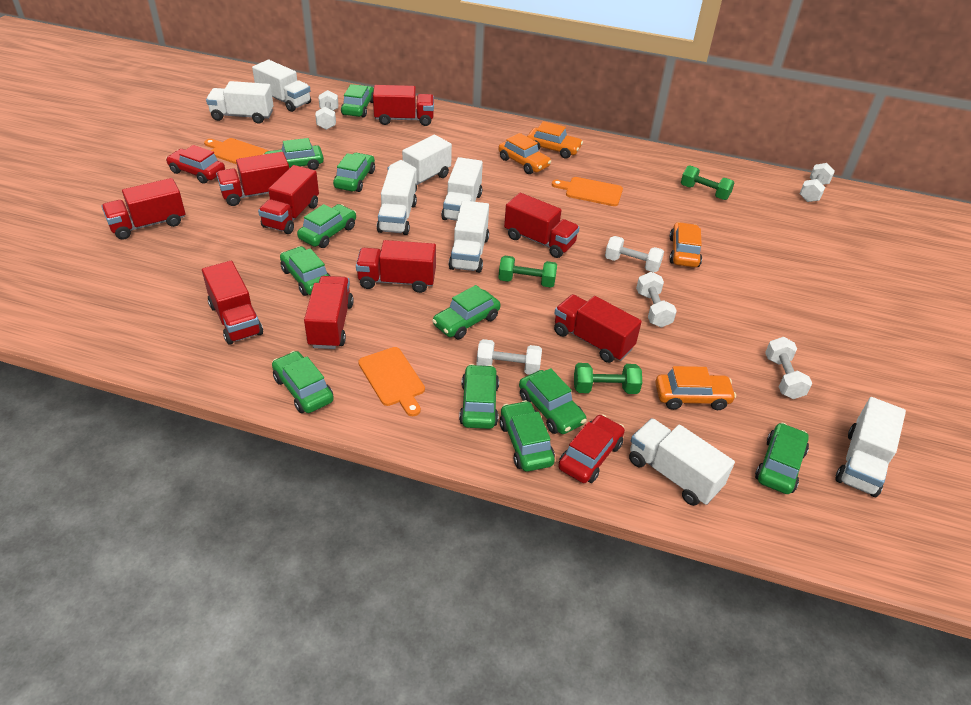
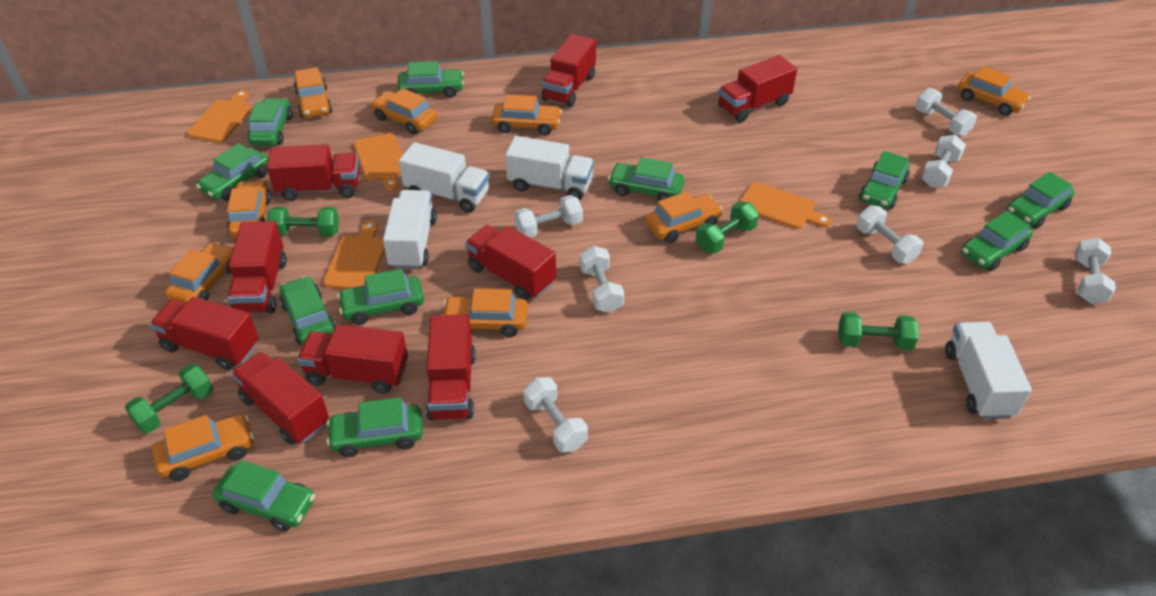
green dumbbell: [498,256,557,288] [574,363,642,394] [681,165,735,200] = 3 -> [125,364,213,433] [267,207,339,237] [696,202,759,253] [838,312,919,350] = 4
orange car: [499,133,551,174] [527,121,583,159] [655,366,736,410] [669,222,702,267] = 4 -> [152,414,254,481] [165,241,234,303] [227,180,272,238] [294,67,332,118] [371,88,437,134] [444,288,528,337] [492,94,562,136] [645,191,723,243] [958,66,1031,116] = 9
orange cutting board: [204,138,268,164] [358,347,425,416] [552,177,623,206] = 3 -> [187,90,252,143] [323,221,385,289] [354,133,403,191] [739,182,832,229] = 4
red car: [166,145,225,184] [558,414,625,483] = 2 -> none = 0
white dumbbell: [315,90,338,130] [476,339,542,375] [605,236,664,272] [636,272,677,328] [765,337,812,399] [800,163,835,202] = 6 -> [514,195,583,238] [523,377,588,452] [580,246,624,313] [856,205,923,263] [915,88,977,136] [921,135,966,188] [1075,238,1116,304] = 7
white truck: [206,81,274,124] [252,60,311,112] [377,167,417,235] [388,135,452,190] [441,157,483,221] [449,201,489,273] [629,418,735,506] [835,397,906,497] = 8 -> [383,190,437,269] [399,142,490,213] [505,136,594,200] [945,322,1032,419] = 4

